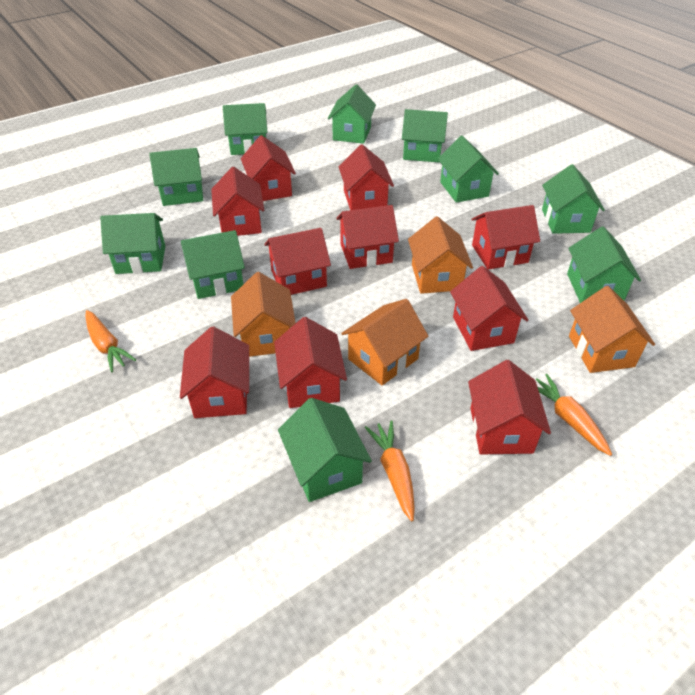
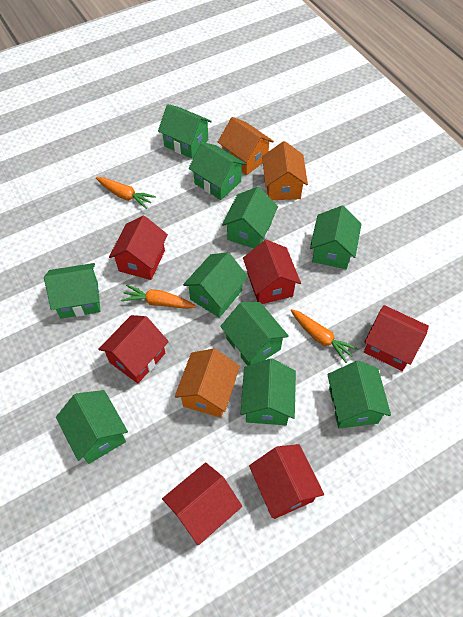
orange house: [231,272,296,357] [341,299,428,385] [408,216,473,294] [569,286,655,373] = 4 -> [175,349,240,418] [218,117,274,175] [262,141,308,200] = 3
red house: [180,326,249,418] [211,167,264,236] [241,135,296,201] [264,228,331,295] [274,317,347,408] [336,205,399,269] [339,145,394,210] [450,266,528,351] [468,360,551,454] [471,205,540,270] = 10 -> [98,315,169,384] [109,216,168,280] [162,462,242,545] [243,240,301,304] [249,444,324,519] [364,305,429,371] = 6

